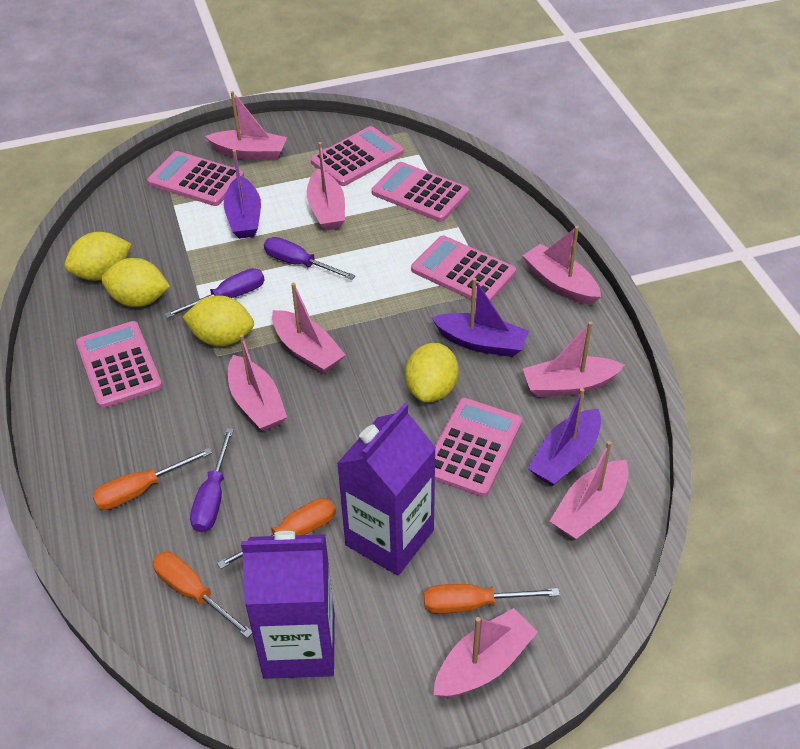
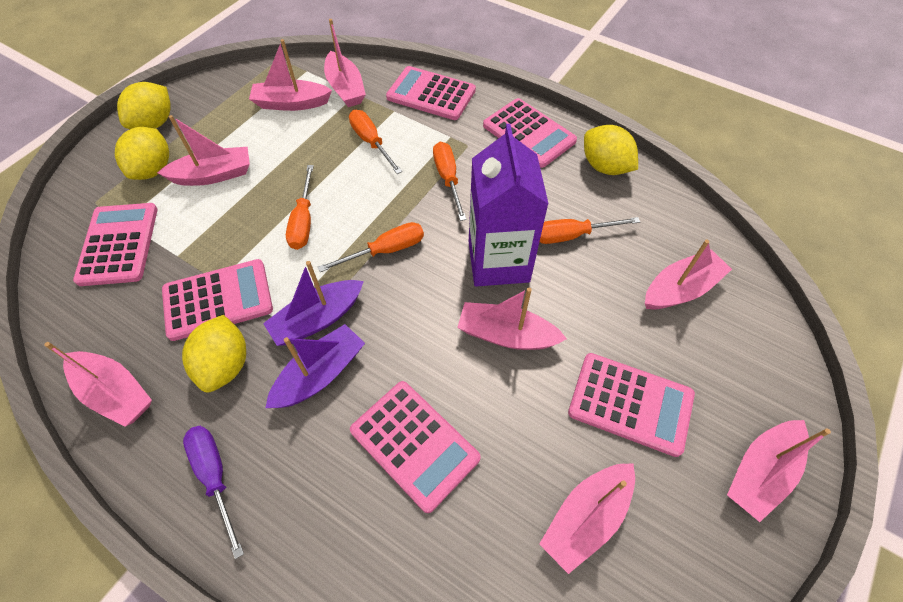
orange screwdriver: [92,448,212,510] [153,552,252,638] [217,498,336,569] [424,584,560,614] = 4 -> [286,165,314,250] [318,222,424,272] [349,110,402,174] [433,142,466,221] [540,217,640,244] = 5
purple boat: [224,149,261,239] [432,278,529,357] [528,388,601,486] = 3 -> [263,261,364,346] [265,324,365,408] = 2
purple carton: [241,531,335,679] [337,403,436,576] = 2 -> [469,124,549,286] = 1
purple screwdriver: [164,268,264,318] [190,428,234,532] [264,237,356,280] = 3 -> [183,426,244,559] = 1

